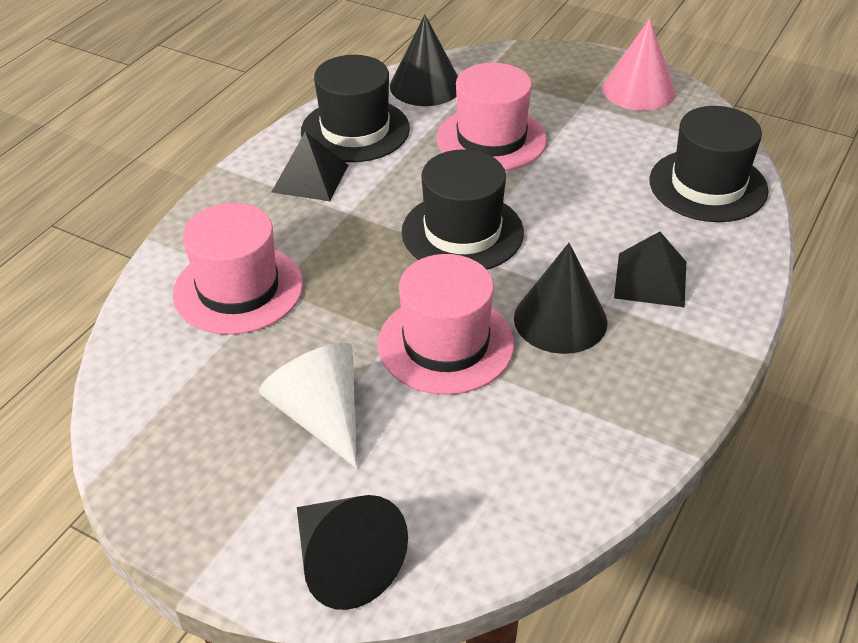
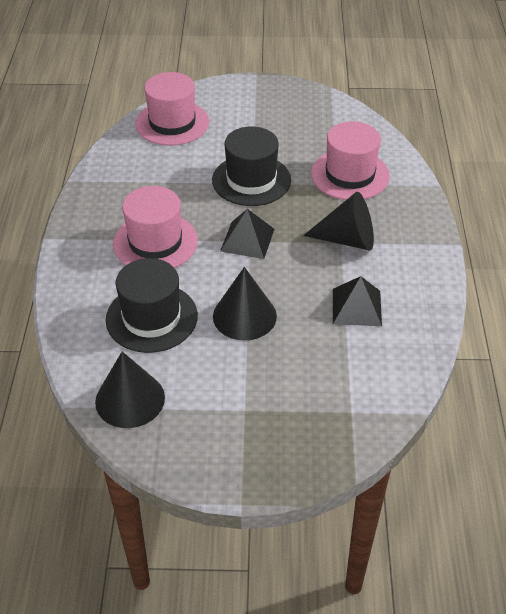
black hat: [301,55,410,162] [402,149,524,270] [649,106,769,222] = 3 -> [106,258,198,353] [212,126,291,206] = 2
pink cone: [602,18,676,111] = 1 -> none = 0
white cone: [259,342,357,468] = 1 -> none = 0

